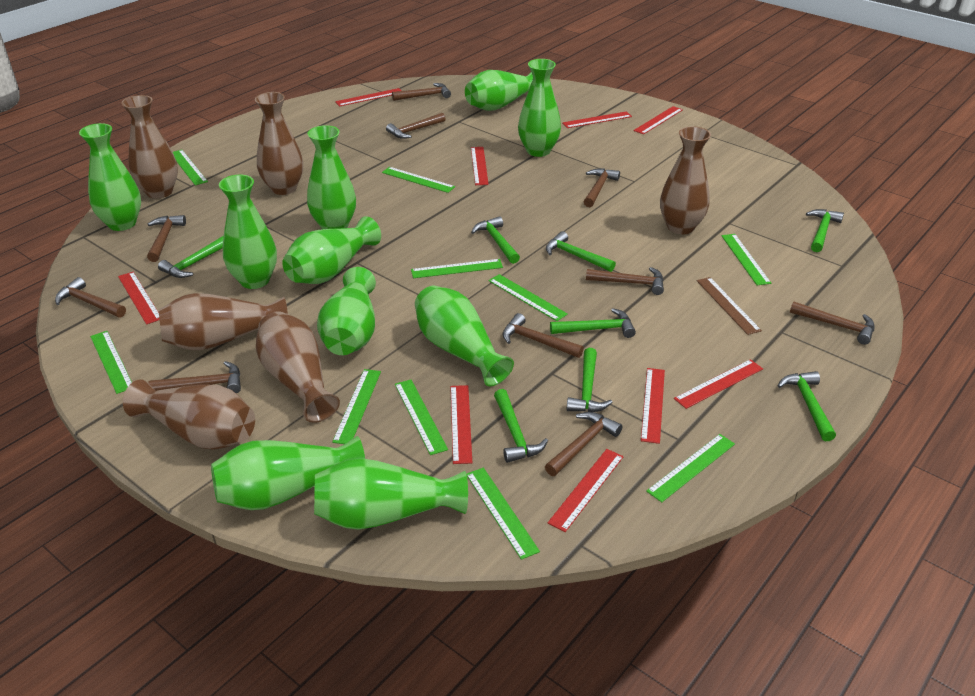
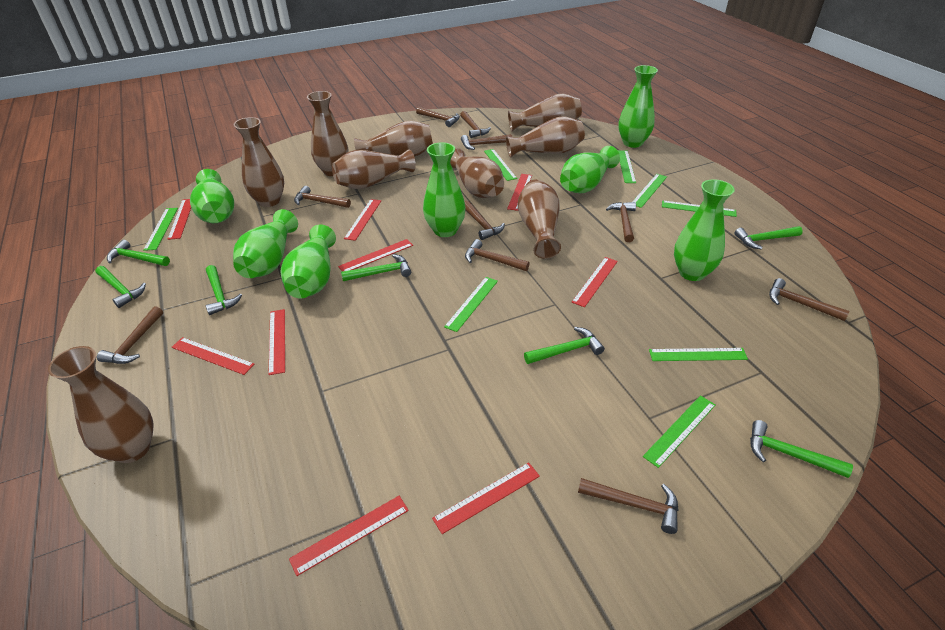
brown ruler: [697,277,762,335] = 1 -> none = 0
brown vase: [121,95,178,199] [123,379,255,450] [158,293,288,350] [255,92,303,195] [256,311,340,423] [660,126,711,234] = 6 -> [48,346,154,463] [233,117,284,207] [307,91,349,176] [332,149,416,189] [354,120,433,157] [450,148,504,198] [506,116,585,158] [508,94,582,132] [518,179,561,259] = 9
green hammer: [158,236,224,278] [471,216,520,264] [494,389,548,463] [546,231,616,272] [550,308,636,338] [566,348,613,412] [778,371,836,441] [806,209,844,252] = 8 -> [95,266,146,308] [107,240,170,266] [206,265,242,315] [341,254,411,281] [524,327,605,364] [735,226,803,250] [750,420,853,478] = 7
green ruler: [90,331,132,394] [173,150,208,185] [332,369,381,444] [382,167,455,193] [395,380,448,455] [411,259,503,278] [467,468,540,560] [489,274,568,321] [646,434,735,502] [721,234,771,285] = 10 -> [143,208,178,251] [444,277,498,332] [484,149,517,181] [618,150,636,183] [632,174,667,208] [643,395,716,468] [649,348,748,361] [662,200,737,217] = 8
green vase: [79,123,141,231] [211,436,365,510] [219,175,277,289] [282,216,381,284] [307,125,356,229] [314,458,468,530] [317,267,376,355] [415,286,514,386] [465,70,533,111] [518,59,561,157] = 10 -> [190,169,234,223] [233,209,298,278] [281,225,336,298] [423,142,466,237] [560,146,620,193] [619,65,658,148] [674,179,735,281] = 7

